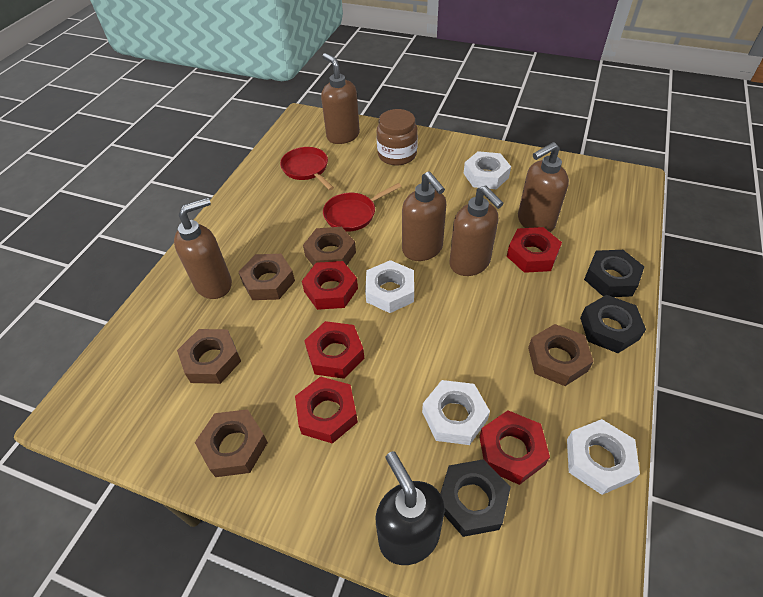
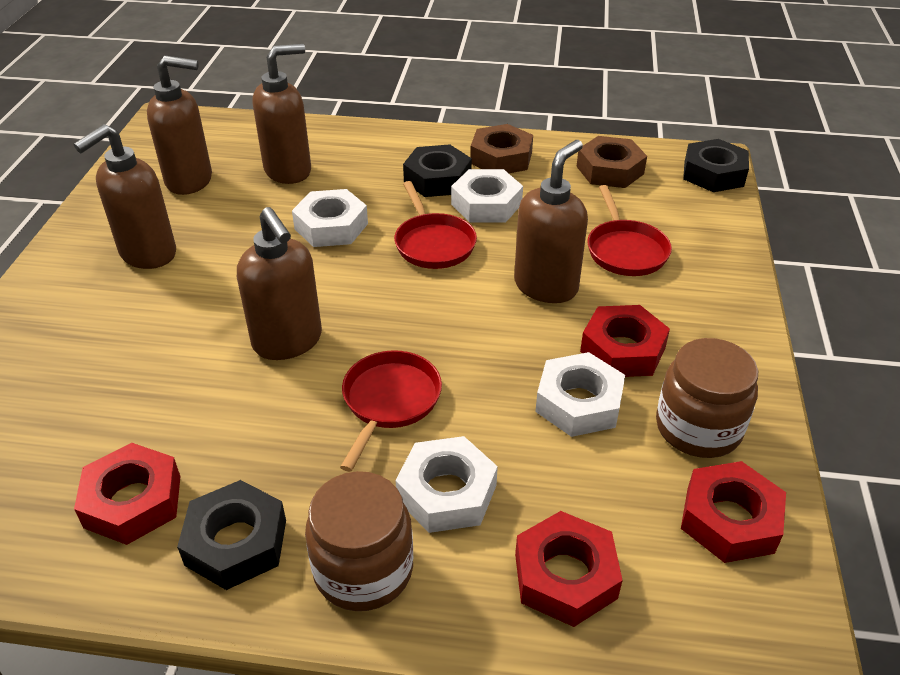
black soap dispenser: [375,451,445,565] = 1 -> none = 0
brown jar: [377,109,418,166] = 1 -> [305,471,413,611] [656,338,758,458] = 2
brown nut: [177,329,241,384] [195,409,268,477] [239,254,295,300] [303,227,356,266] [528,324,594,386] = 5 -> [470,124,533,173] [576,136,647,188] = 2
red nut: [295,376,358,444] [302,261,358,310] [304,321,364,379] [479,410,550,485] [507,227,562,273] = 5 -> [74,443,181,545] [515,511,623,627] [580,305,670,377] [681,461,786,563] = 4
red pan: [280,147,334,190] [323,183,401,232] = 2 -> [340,350,442,472] [394,181,477,269] [588,185,672,276] = 3

